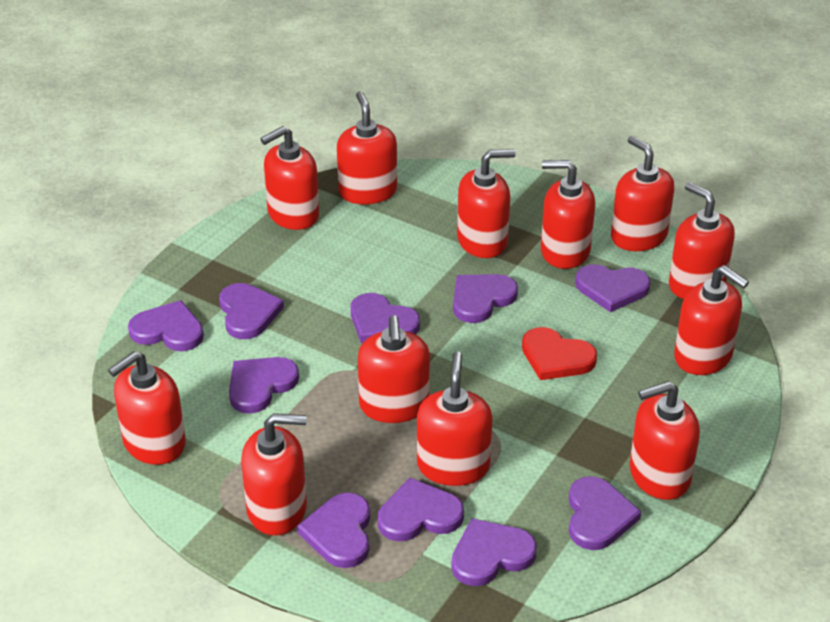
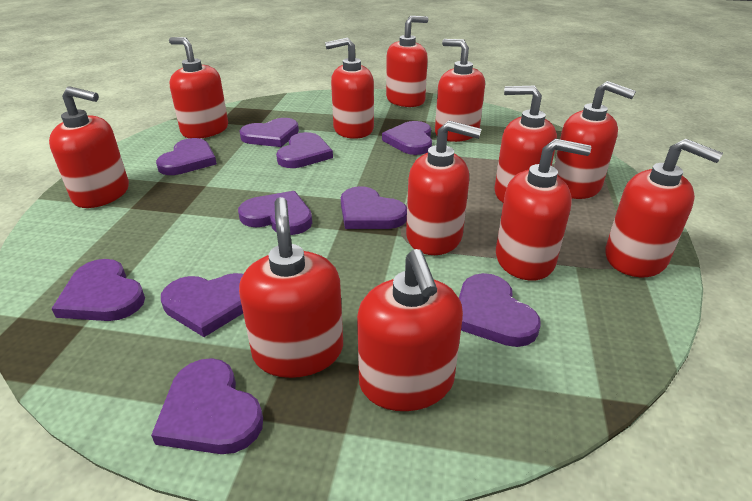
red heart: [522,327,597,380] = 1 -> none = 0

